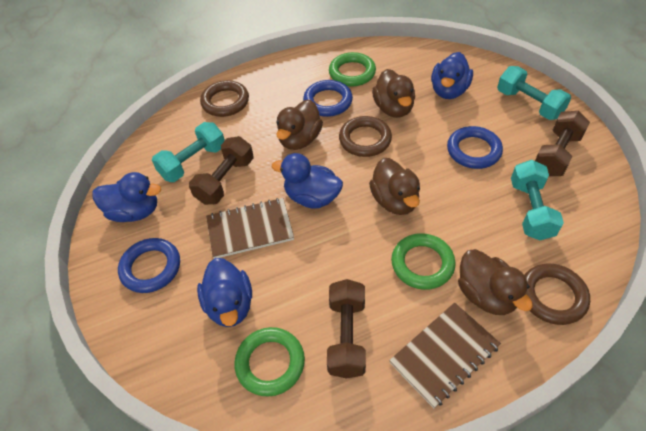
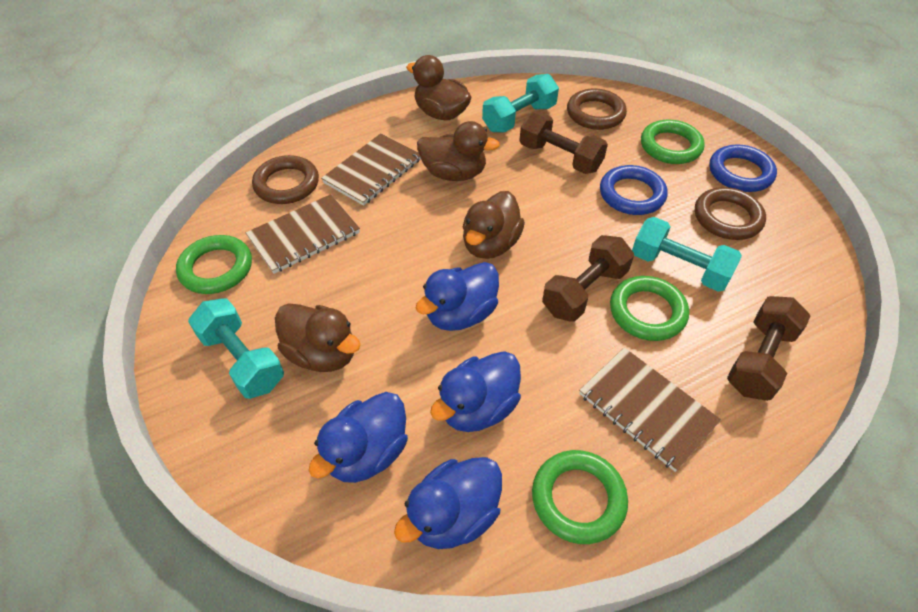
blue ring: [118,238,180,293] [303,80,353,117] [447,126,503,169] = 3 -> [600,165,667,215] [709,144,777,192] = 2
brown notebook: [206,198,294,258] [389,302,501,408] = 2 -> [246,194,360,274] [321,133,421,206] [579,348,721,472] = 3
green ring: [234,327,305,397] [329,52,376,86] [391,233,456,290] = 3 -> [176,235,252,294] [532,450,628,544] [610,276,689,341] [641,119,705,164] = 4

